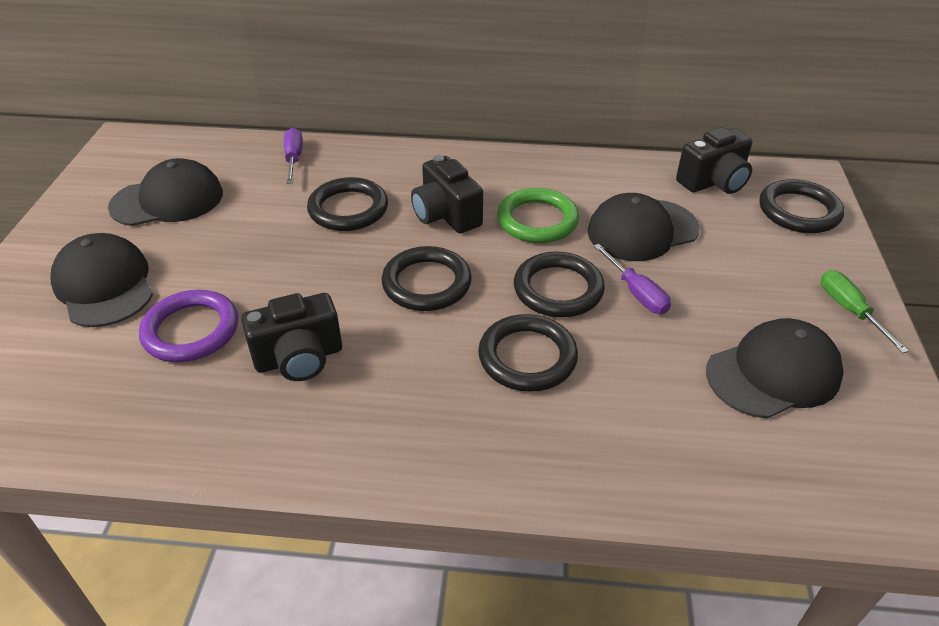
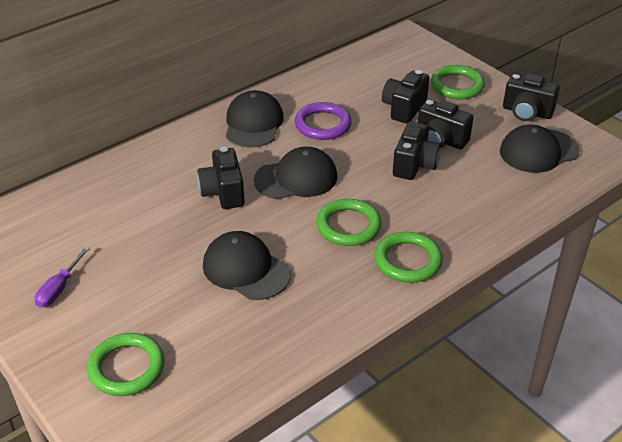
black camera: [241,293,342,381] [411,155,483,233] [676,127,752,194] = 3 -> [197,147,245,209] [382,70,429,124] [393,122,441,180] [418,100,474,149] [503,73,560,121] = 5
black ring: [307,177,388,231] [382,246,472,311] [478,314,578,392] [514,252,605,317] [760,179,844,233] = 5 -> none = 0
green ring: [497,188,579,243] = 1 -> [87,333,165,396] [317,199,382,246] [375,232,443,283] [431,65,485,99] = 4
green screwdriver: [821,270,909,353] = 1 -> none = 0
purple screwdriver: [284,128,303,184] [593,244,671,314] = 2 -> [34,247,90,308] = 1

